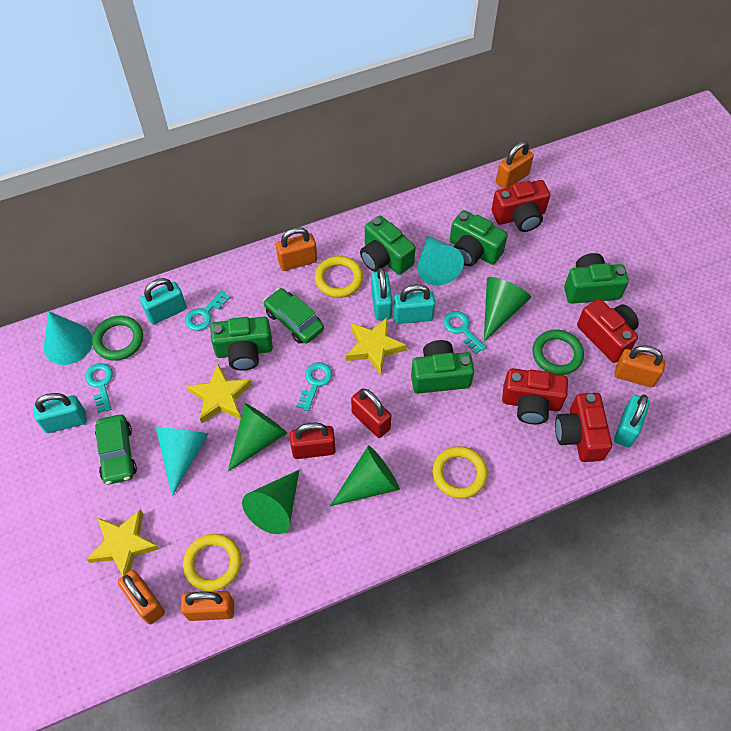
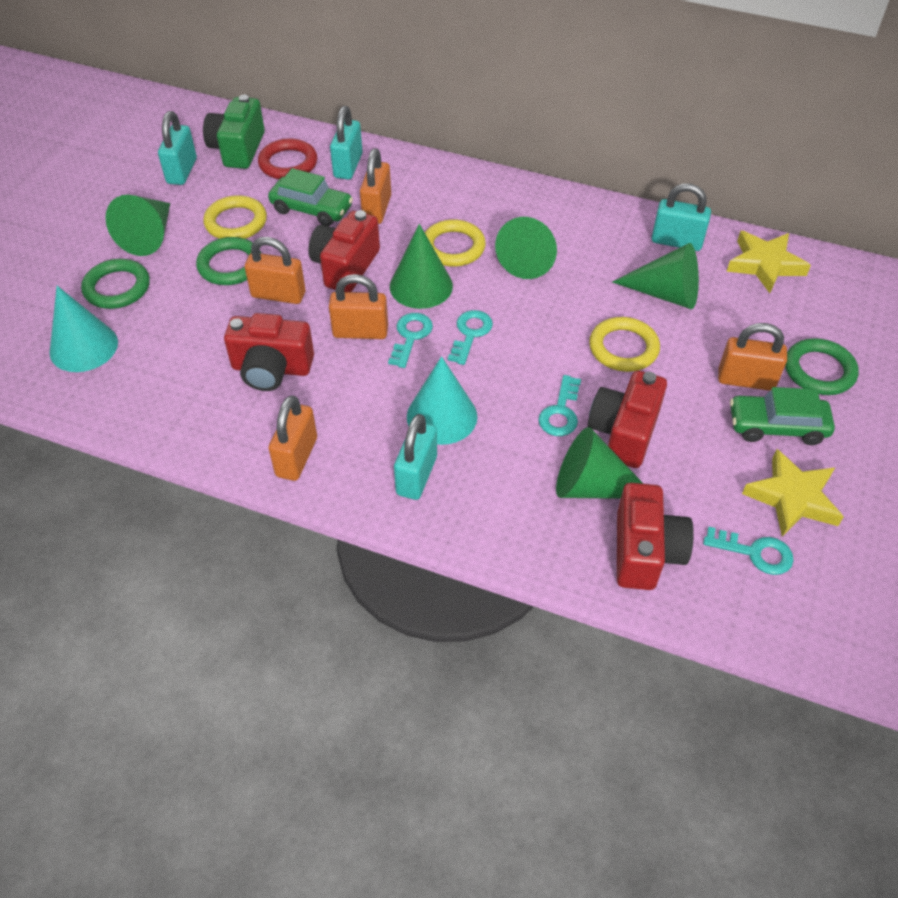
green camera: [210,317,273,371] [360,215,416,275] [411,340,474,393] [450,210,508,266] [564,253,629,304] = 5 -> [203,95,265,169] = 1
green cone: [228,403,287,472] [242,470,299,534] [330,446,400,506] [484,277,531,342] = 4 -> [105,195,170,256] [390,224,453,309] [495,217,557,279] [556,427,644,499] [612,243,699,309] = 5
green ring: [92,316,143,361] [533,330,584,375] = 2 -> [81,259,150,309] [196,237,261,285] [785,338,859,395] = 3
red padlock: [290,423,336,459] [351,389,391,438] = 2 -> none = 0
red ring: none = 0 -> [258,138,317,179] = 1
turquoise cone: [44,311,92,365] [155,427,209,496] [418,236,464,285] = 3 -> [50,286,118,372] [407,356,477,445] = 2
turquoise padlock: [33,393,87,433] [140,278,187,325] [371,268,393,321] [393,284,435,324] [614,395,650,447] = 5 -> [158,111,197,185] [330,106,363,180] [394,414,437,500] [652,183,711,251] = 4
yellow star: [86,509,159,576] [187,364,252,423] [346,317,407,375] = 3 -> [727,231,811,293] [742,449,844,537] = 2

